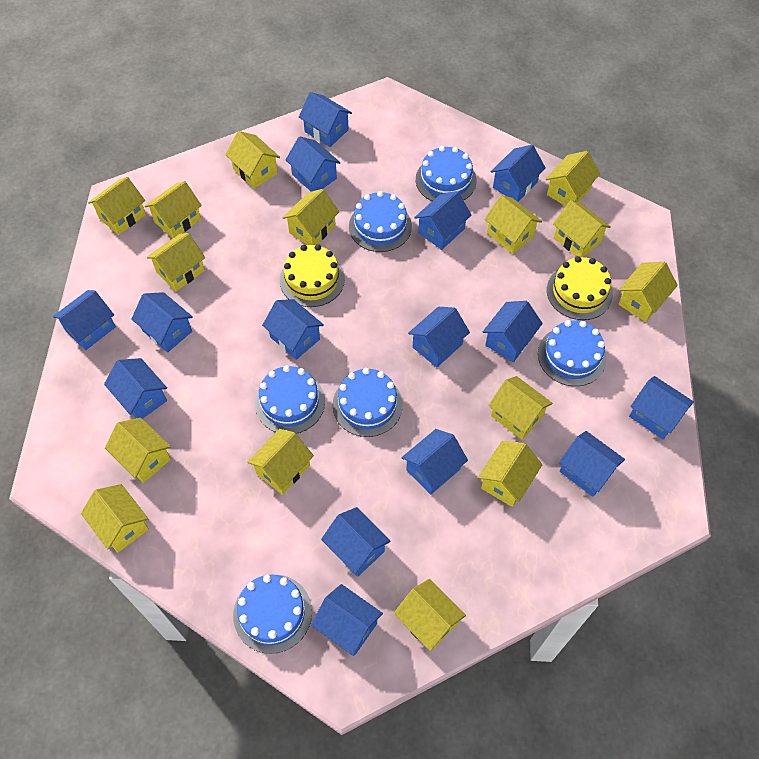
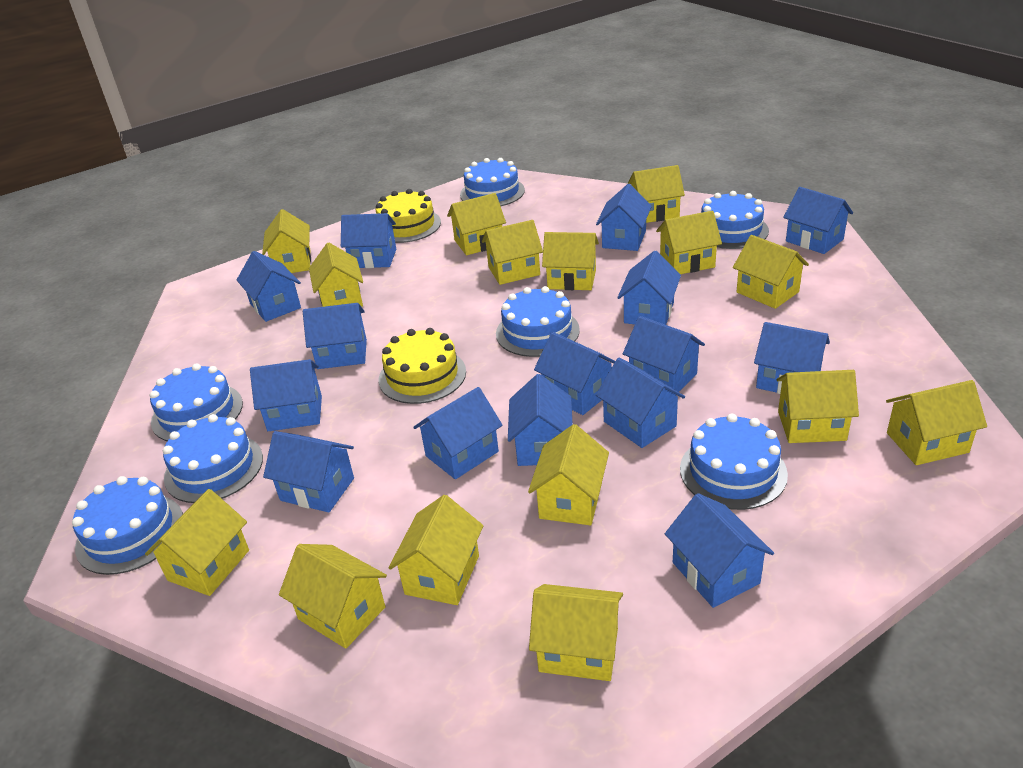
blue cake: [233,574,312,654] [255,365,325,434] [333,368,403,437] [349,191,412,252] [416,146,477,201] [538,320,607,386] = 6 -> [72,476,183,575] [150,363,243,441] [163,414,263,503] [460,158,525,206] [496,286,580,357] [680,414,788,510] [701,191,769,249] = 7

